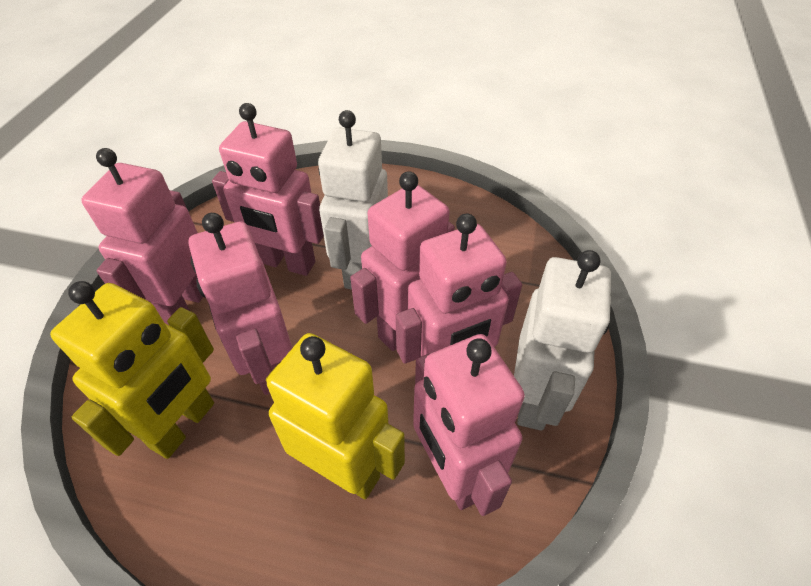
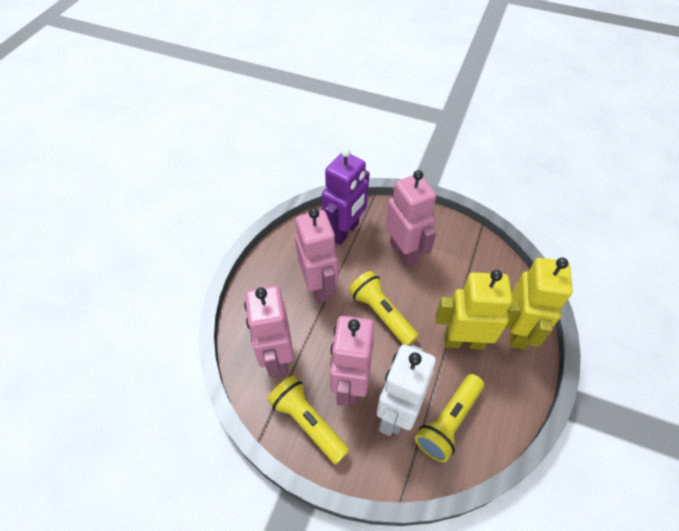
pink robot: [81,148,203,325] [188,213,292,395] [212,103,324,276] [350,171,455,351] [396,213,522,364] [413,334,525,516] = 6 -> [244,286,294,377] [295,208,338,304] [330,316,374,407] [385,170,436,267] = 4
purple robot: none = 0 -> [322,147,370,245] = 1
white robot: [318,110,388,290] [514,250,611,431] = 2 -> [377,344,436,436] = 1
yellow flashlight: none = 0 -> [267,375,349,464] [349,271,419,346] [415,374,484,462] = 3

